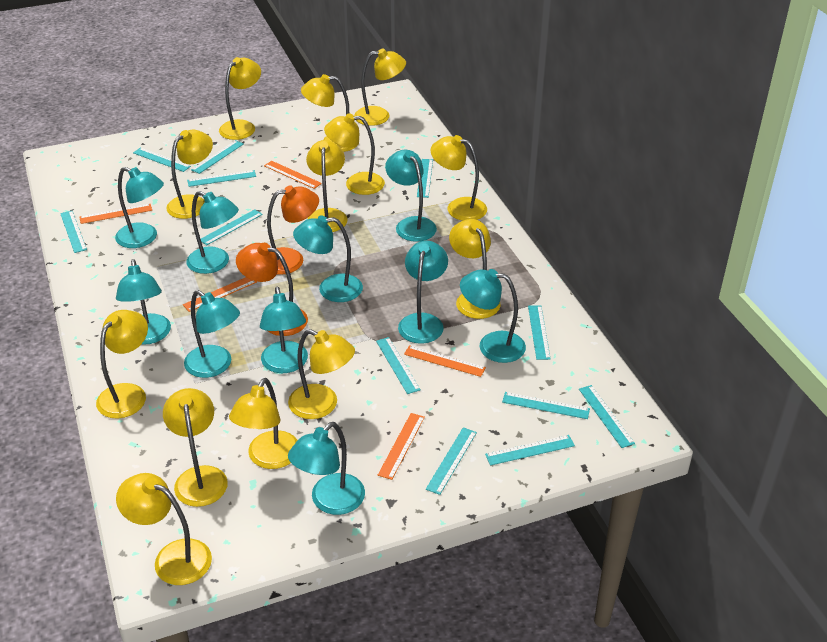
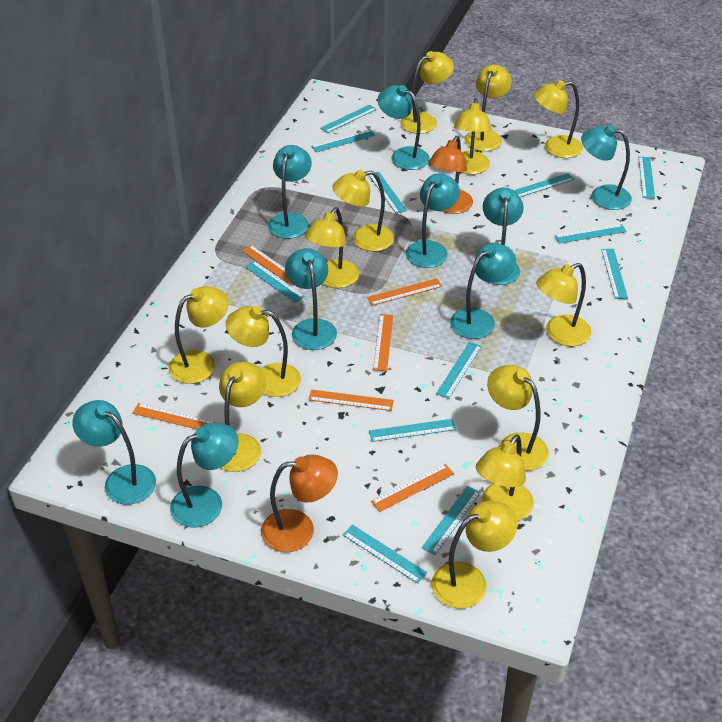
orange ruler: [80,204,152,224] [183,277,257,312] [264,161,322,189] [378,413,425,480] [404,345,486,377] = 5 -> [132,403,217,429] [242,245,293,286] [309,390,394,411] [367,278,442,306] [371,464,454,512] [373,314,393,371] = 6
turquoise lamp: [115,167,164,248] [116,259,171,345] [184,290,240,378] [186,191,239,274] [260,287,308,373] [288,422,365,515] [293,215,363,302] [385,150,437,242] [398,241,448,344] [460,269,526,363] = 10 -> [72,400,156,505] [170,423,238,528] [268,145,312,239] [285,248,337,350] [377,85,430,170] [406,173,460,268] [450,243,516,339] [483,187,524,285] [581,125,632,210] = 9

